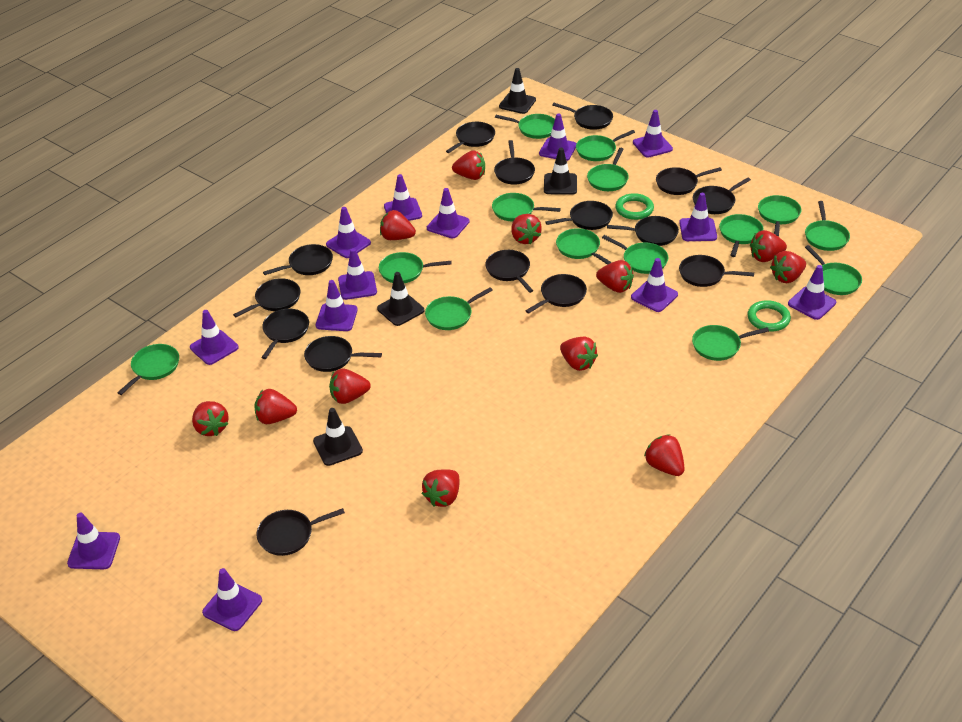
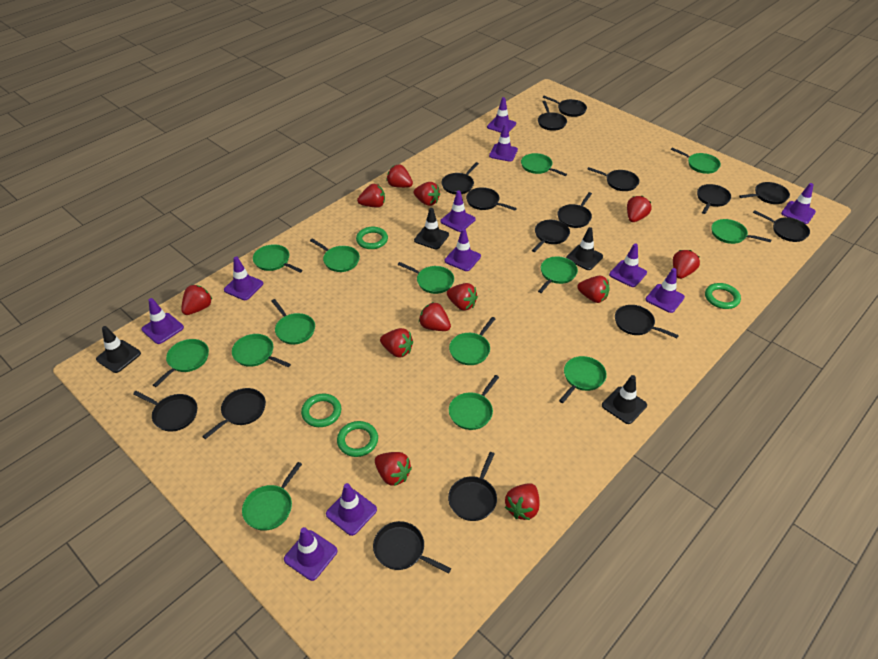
green ring: [615,193,654,220] [747,300,791,332] = 2 -> [301,394,341,427] [337,421,378,457] [356,227,388,249] [705,283,741,309] = 4
purple traffic cone: [67,513,120,569] [190,310,239,365] [202,568,262,631] [316,280,358,331] [326,207,371,258] [338,248,377,300] [384,174,422,221] [427,188,470,238] [539,113,577,161] [631,258,678,312] [633,110,673,157] [679,193,717,241] [788,265,836,320] = 13 -> [142,298,184,344] [224,256,263,300] [284,527,338,581] [326,483,377,536] [440,191,476,232] [445,228,481,271] [487,97,516,133] [489,124,518,162] [609,243,647,287] [646,268,685,313] [781,183,816,224] = 11

